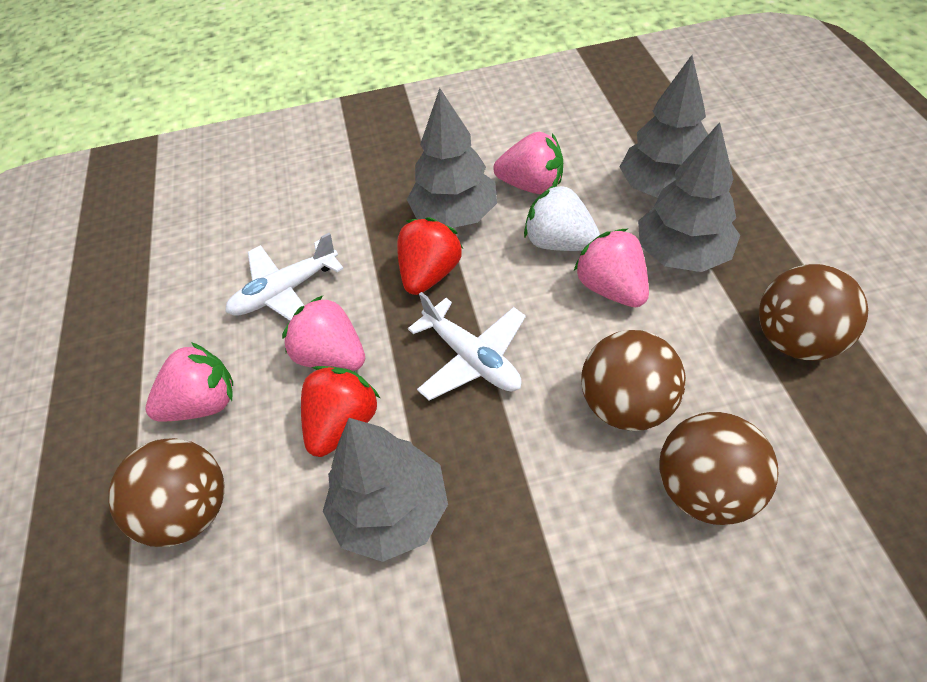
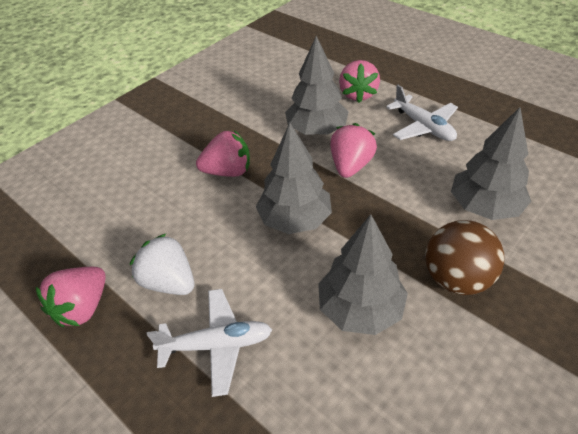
brown ball: [108,438,224,547] [581,330,686,431] [659,412,779,525] [759,264,868,361] = 4 -> [425,220,504,295] = 1
red strawberry: [301,366,380,457] [397,217,463,295] = 2 -> none = 0

